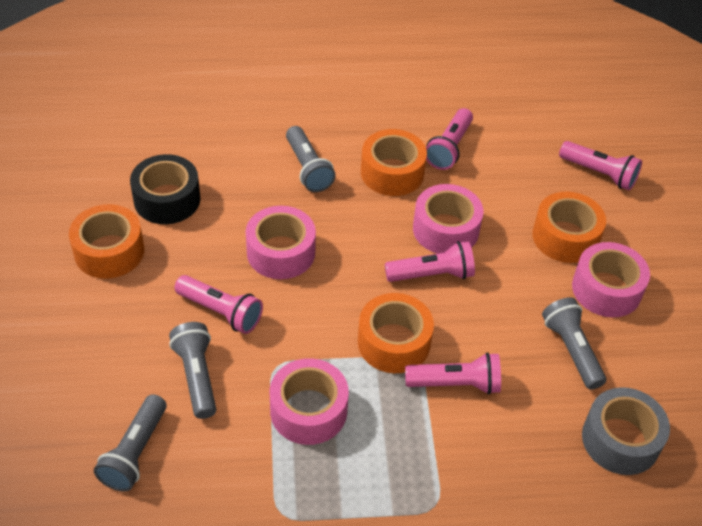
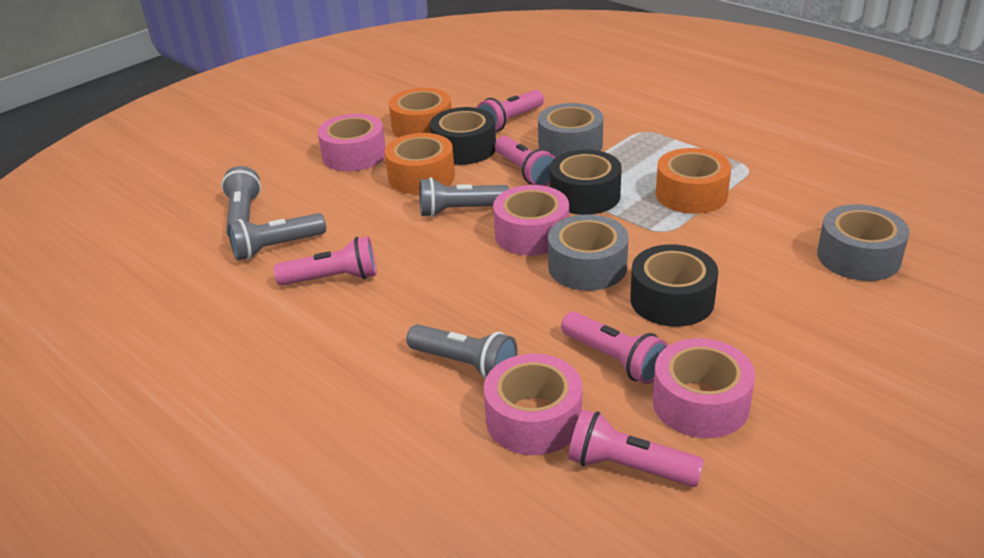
black tape: [130,154,201,224] = 1 -> [430,107,496,165] [550,150,622,215] [630,244,718,327] = 3
grey tape: [582,387,670,475] = 1 -> [538,103,603,157] [548,214,629,291] [817,204,910,281] = 3
orange tape: [69,204,144,279] [358,293,434,373] [361,129,427,196] [532,192,606,263] = 4 -> [385,133,455,194] [389,88,452,138] [656,148,731,214] = 3

